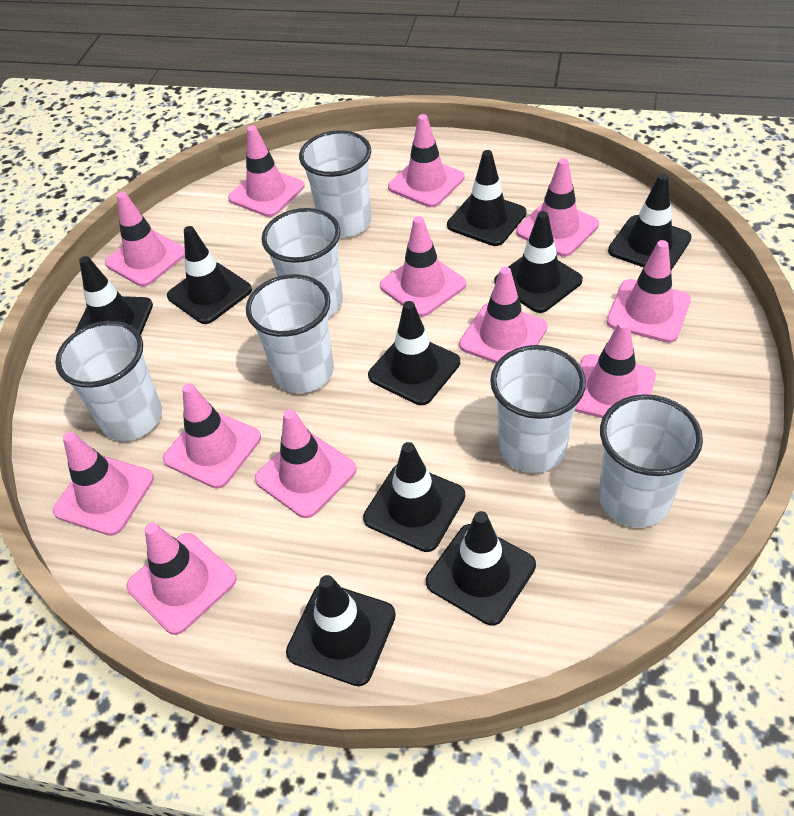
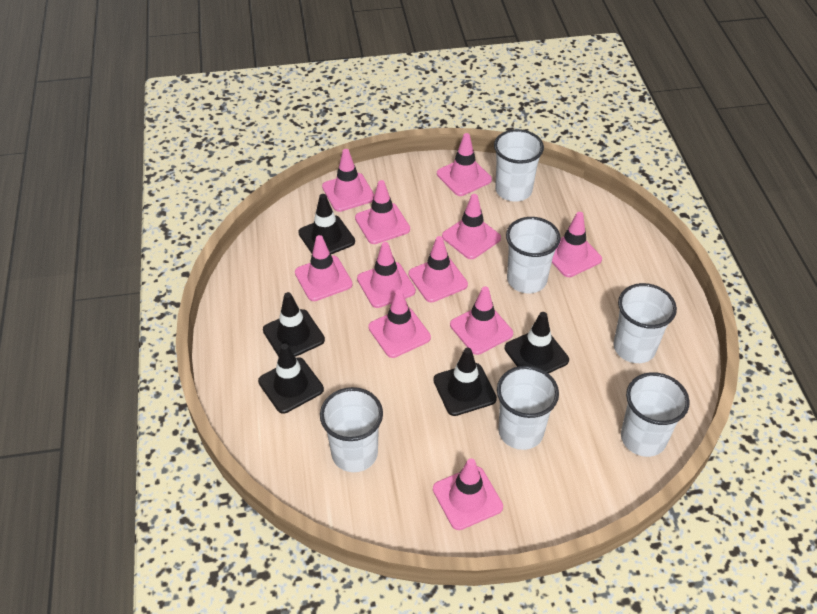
black traffic cone: [75,256,153,335] [167,226,252,324] [286,575,396,686] [363,442,465,552] [368,301,460,405] [426,511,536,626] [447,150,527,246] [494,211,583,313] [608,174,692,270] = 9 -> [258,343,324,413] [263,292,325,357] [298,194,355,254] [433,348,497,416] [505,312,569,374] = 5
pink traffic cone: [53,432,154,536] [105,192,185,287] [126,523,237,635] [163,383,261,489] [228,125,305,217] [255,409,357,518] [380,216,466,317] [388,114,465,207] [459,267,548,363] [516,158,599,257] [575,320,656,418] [607,240,691,343] = 12 -> [295,235,353,301] [322,149,375,212] [355,180,410,244] [357,242,416,308] [368,290,431,358] [408,236,468,302] [433,458,503,530] [437,133,492,196] [442,194,501,259] [450,286,513,355] [552,212,602,277] = 11

